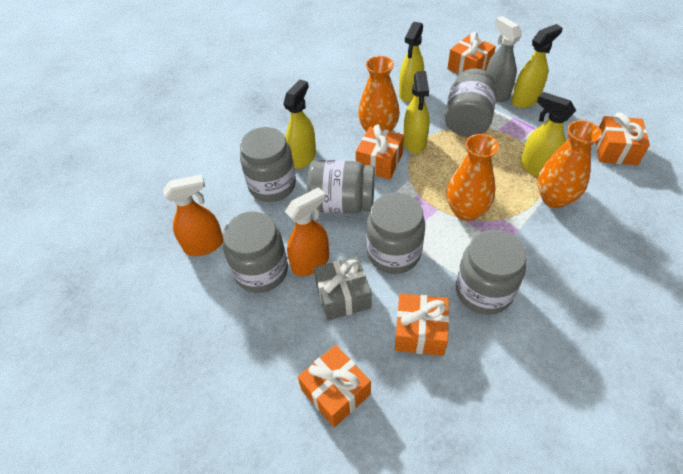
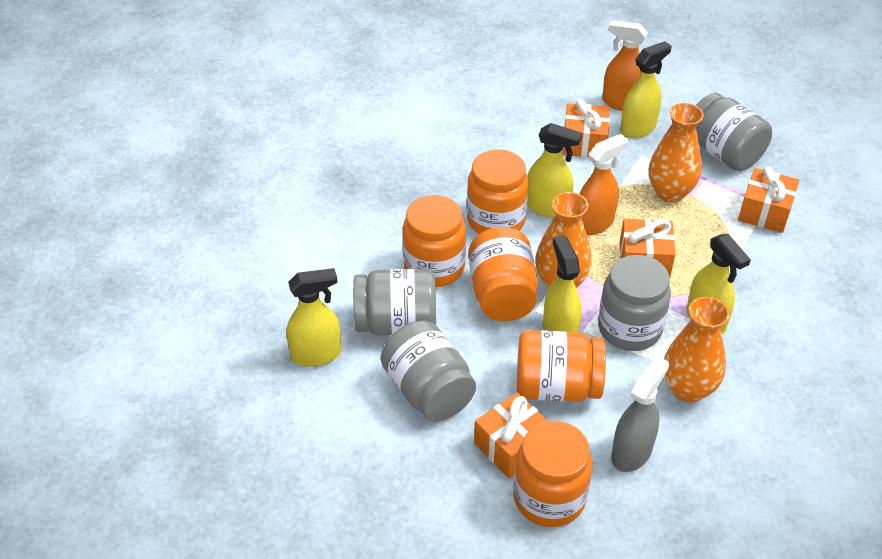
grey gift: [314,256,371,320] = 1 -> none = 0
grey jar: [223,211,288,293] [240,127,296,202] [307,160,375,214] [366,193,425,274] [444,68,496,137] [456,230,526,315] = 6 -> [353,269,436,335] [381,320,476,422] [598,255,671,351] [696,93,772,171] = 4
orange gift: [298,345,371,427] [356,125,404,179] [395,294,449,356] [447,32,496,75] [596,113,650,165] = 5 -> [474,392,548,478] [563,99,610,157] [620,219,675,278] [738,166,799,233] = 4
orange jar: none = 0 -> [403,195,466,287] [467,149,529,234] [468,227,538,321] [513,421,592,527] [517,330,606,402] = 5

